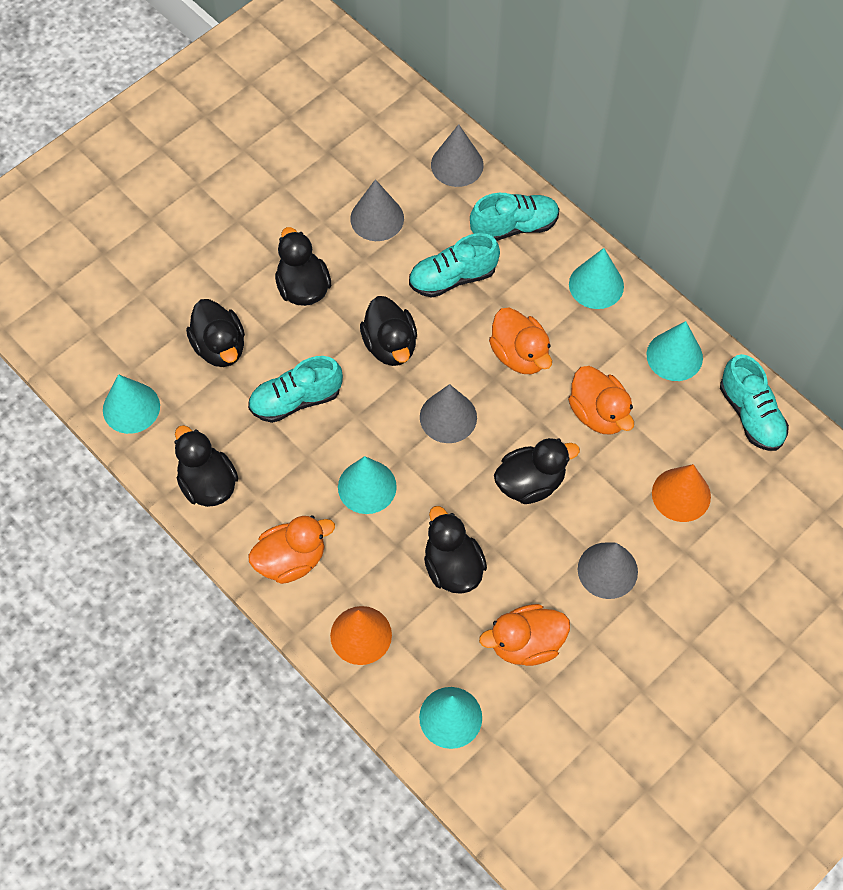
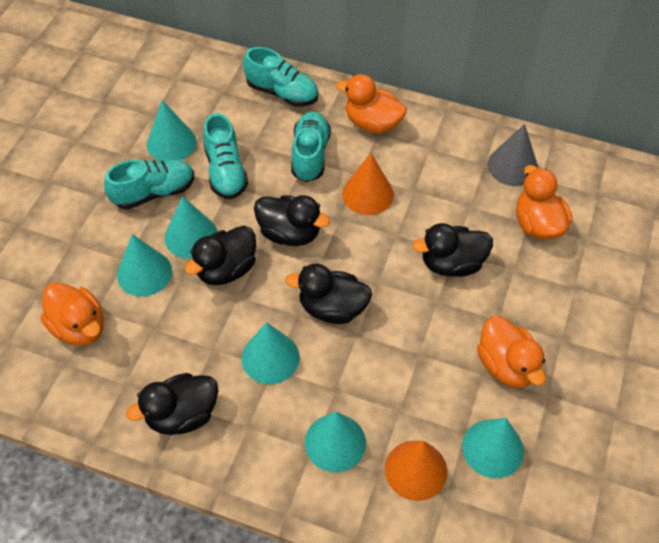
black duck: [174,425,238,507] [186,299,245,367] [275,227,331,306] [360,296,417,366] [424,506,487,594] [494,438,580,504] = 6 -> [126,373,218,435] [185,225,256,285] [254,195,330,246] [285,264,372,324] [412,223,493,277] = 5
grey cone: [350,179,404,241] [420,384,477,443] [431,124,484,187] [578,542,638,599] = 4 -> [488,124,538,186] = 1
turquoise cone: [103,374,160,434] [338,456,397,514] [419,687,482,749] [569,248,624,309] [647,321,703,381] = 5 -> [117,234,172,297] [147,100,196,161] [165,196,218,259] [241,322,300,384] [305,412,366,472] [462,418,524,478] = 6

